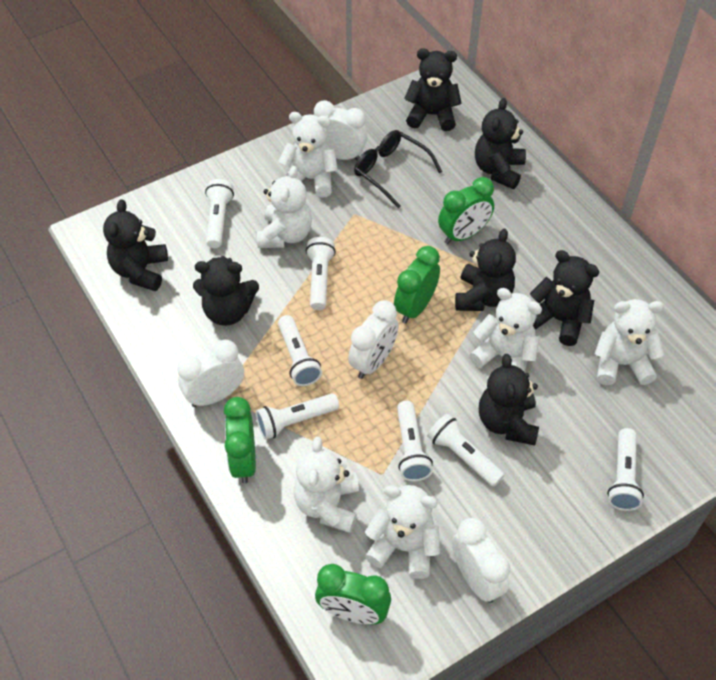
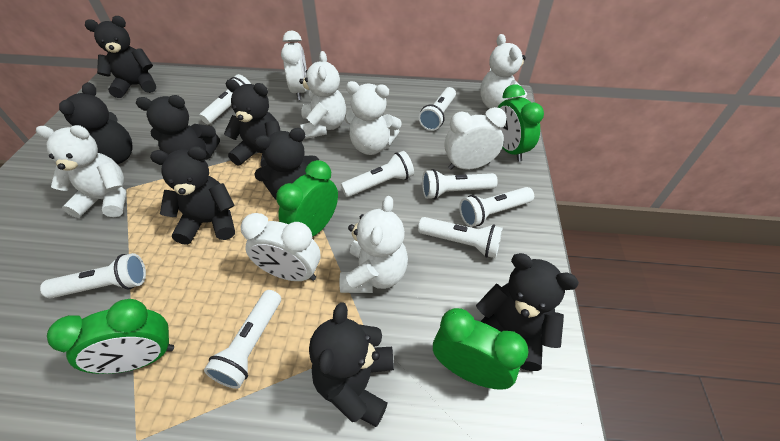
black glasses: [354,130,442,209] = 1 -> none = 0
black teddy bear: [103,199,168,291] [193,256,259,326] [404,48,462,131] [455,229,516,311] [475,98,526,189] [479,354,539,445] [530,250,599,346] = 7 -> [59,82,133,164] [85,16,156,98] [136,95,220,160] [150,146,235,245] [224,79,281,167] [255,128,319,199] [309,302,394,427] [476,253,579,371] = 8
white clock: [177,340,244,407] [314,100,368,160] [348,300,399,379] [452,518,510,603] = 4 -> [241,213,321,281] [281,31,307,100] [444,107,507,170] = 3
white flashlight: [205,179,234,248] [256,393,339,440] [278,315,322,386] [306,237,336,310] [397,401,433,481] [427,414,504,487] [607,428,644,511] = 7 -> [40,253,146,298] [199,74,251,124] [204,290,281,389] [341,151,414,197] [418,217,503,258] [419,87,456,131] [422,169,498,199] [459,187,534,227] = 8
white teddy bear: [257,166,312,248] [278,112,338,198] [294,437,359,533] [365,485,440,579] [469,288,542,372] [595,299,665,385] = 6 -> [36,125,126,218] [299,51,346,139] [339,196,408,293] [345,81,402,155] [480,34,527,109] = 5

